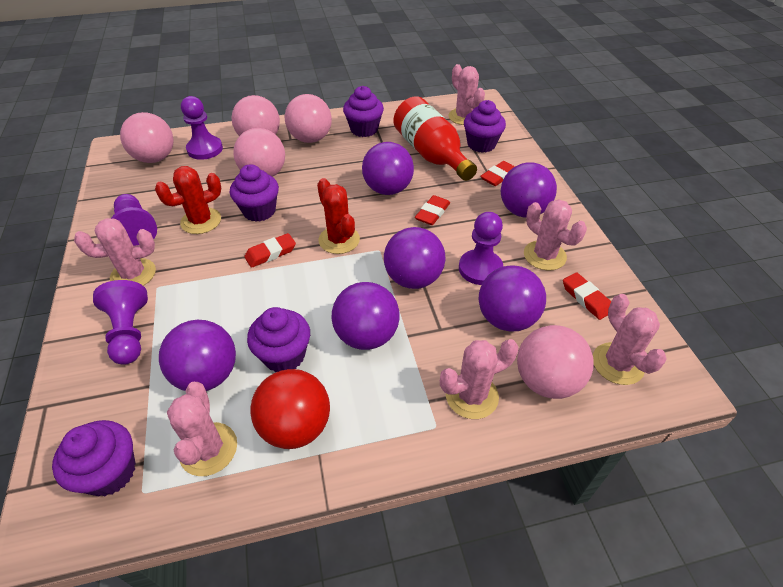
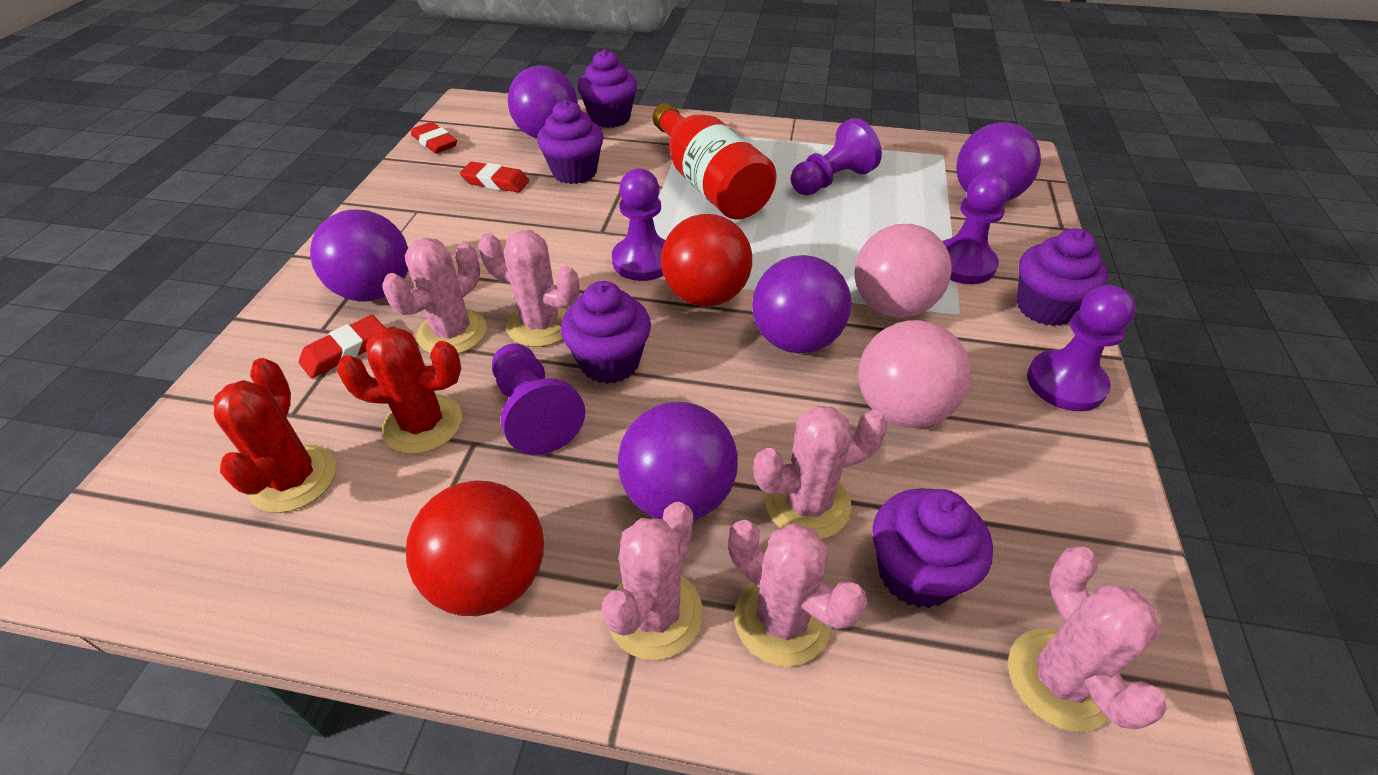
pink ball: [120,112,174,163] [232,95,280,136] [233,128,285,177] [285,94,332,143] [517,325,594,399] = 5 -> [855,224,952,318] [858,320,971,428] = 2
purple ball: [159,320,236,391] [332,282,400,350] [362,142,414,195] [384,227,445,289] [478,265,546,332] [501,162,557,218] = 6 -> [310,209,408,302] [508,65,578,138] [618,402,738,520] [752,255,851,353] [956,122,1041,201] = 5
purple pawn: [93,280,148,365] [111,194,157,246] [181,96,223,160] [459,212,504,285] = 4 -> [492,343,585,455] [612,168,665,281] [791,118,882,196] [942,171,1010,284] [1027,285,1136,411] = 5
red ball: [250,369,330,449] = 1 -> [406,480,544,616] [661,214,752,306] = 2
red eraser: [244,233,296,268] [415,195,450,225] [480,161,515,186] [563,272,611,320] = 4 -> [299,315,385,378] [411,122,457,154] [460,162,529,193] = 3

